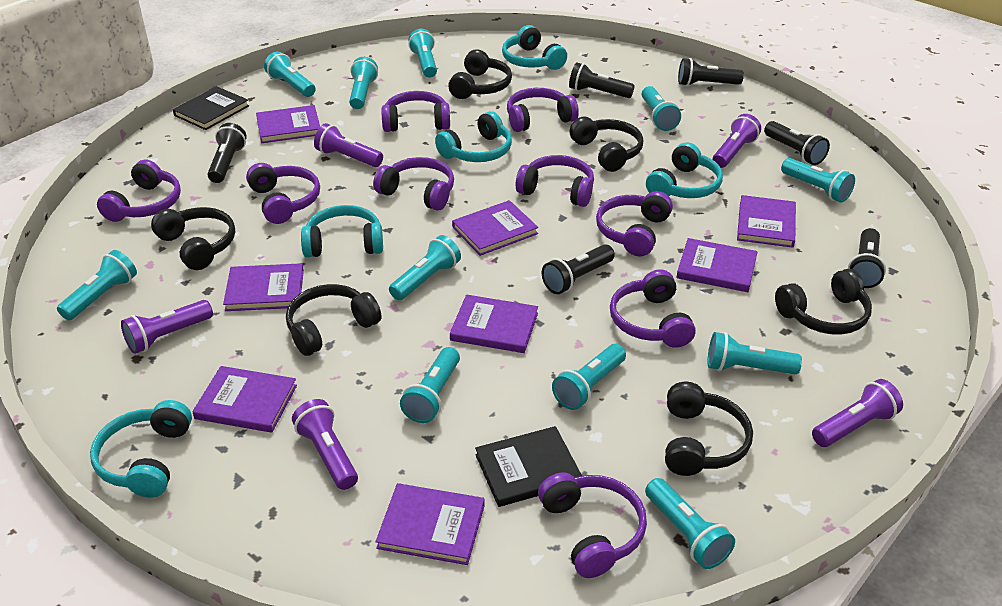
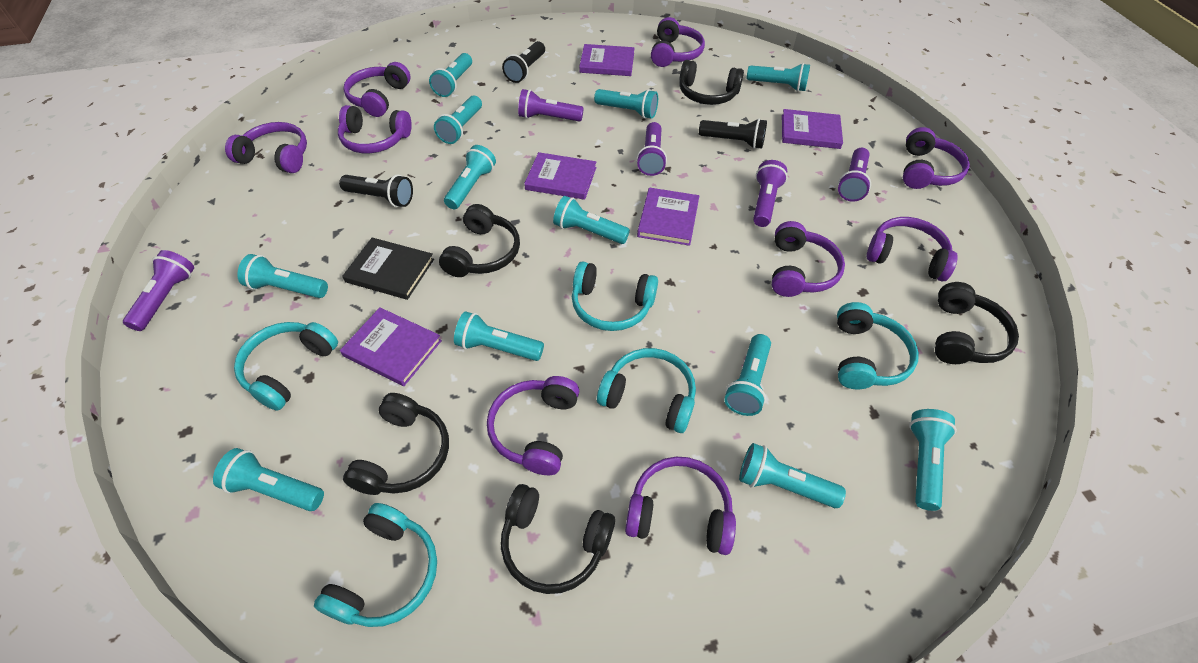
black book: [173,86,249,130] [475,426,582,507] = 2 -> [342,238,434,300] = 1
black flashlight: [207,123,247,183] [542,244,615,294] [569,62,635,98] [678,58,744,86] [764,121,830,165] [848,228,886,288] = 6 -> [339,174,413,207] [502,41,545,83] [699,118,767,149] = 3
black headphones: [151,207,235,270] [286,284,381,356] [448,49,512,99] [569,117,643,172] [665,382,753,476] [775,269,872,335] = 6 -> [343,393,449,495] [439,204,520,277] [501,484,615,594] [679,60,744,105] [935,282,1019,364] = 5
purple book: [192,366,297,433] [223,263,304,311] [256,105,320,143] [376,483,485,565] [450,295,538,353] [452,200,538,256] [676,238,758,292] [737,195,796,248] = 8 -> [340,307,442,386] [524,152,596,200] [579,44,634,76] [637,188,699,246] [782,109,843,149] = 5
turquoise flashlight: [57,250,137,320] [264,52,315,97] [349,57,378,109] [389,235,461,300] [400,347,460,423] [408,29,437,78] [552,344,626,410] [642,86,681,131] [645,478,735,569] [707,332,802,374] [781,158,855,203] = 11 -> [213,448,324,511] [238,254,328,298] [429,53,472,97] [434,96,482,144] [444,145,496,209] [454,311,544,361] [553,196,630,244] [594,89,658,119] [724,334,771,416] [739,443,846,508] [747,63,810,92] [909,409,957,511] = 12

